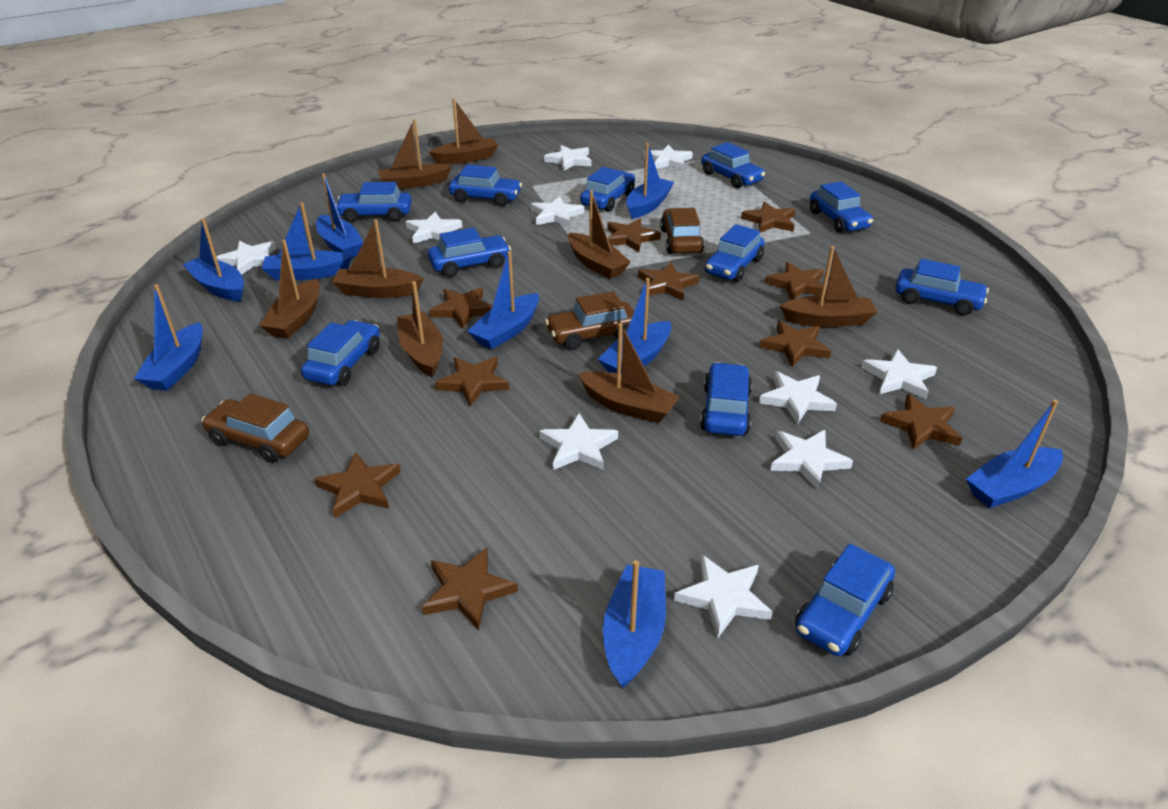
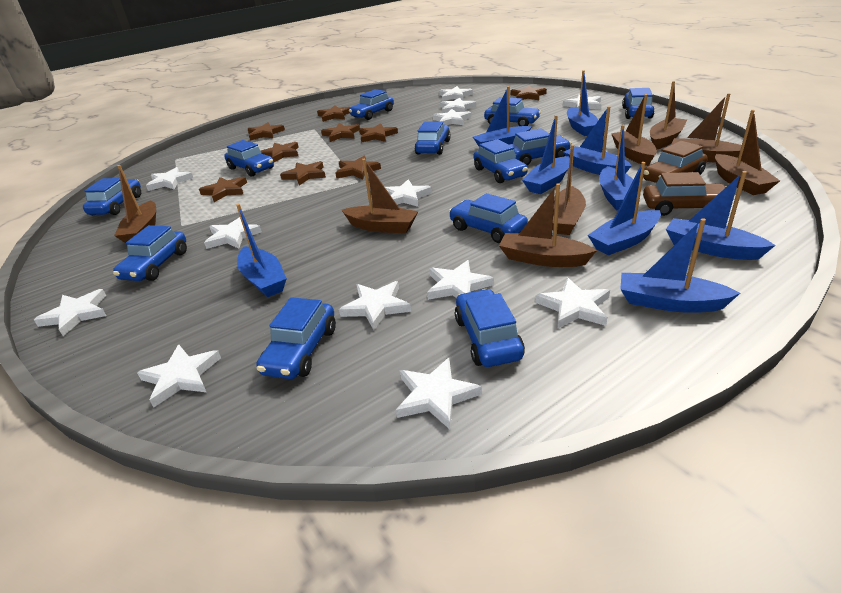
blue car: [301,320,380,386] [336,182,412,222] [428,228,511,277] [449,164,522,206] [580,167,635,212] [700,362,752,436] [701,142,765,188] [705,224,764,282] [795,543,895,656] [810,181,873,233] [895,259,989,316] = 11 -> [83,178,141,215] [113,225,187,281] [224,140,274,176] [256,297,336,379] [349,89,394,120] [415,122,451,155] [449,193,528,243] [455,289,525,367] [473,139,528,183] [484,97,541,126] [509,129,571,165] [622,88,655,119] = 12
brown car: [202,394,309,463] [545,291,634,350] [660,208,704,254] = 3 -> [643,141,708,183] [643,172,727,216] = 2
brown star: [315,452,401,518] [422,548,518,631] [429,287,492,329] [435,357,509,406] [607,219,661,252] [638,262,700,301] [741,202,795,233] [759,321,831,367] [765,262,827,300] [880,394,962,450] = 10 -> [199,177,247,202] [248,122,285,140] [261,142,299,162] [280,161,326,186] [317,105,350,122] [321,123,360,142] [335,156,381,180] [359,123,398,143] [510,86,547,100] = 9
white star: [217,241,276,275] [406,212,462,244] [531,196,584,227] [539,413,618,470] [544,145,592,171] [644,145,693,170] [674,554,773,639] [759,371,837,425] [770,430,853,490] [861,349,937,399] = 10 -> [34,289,107,336] [137,345,221,407] [146,167,193,191] [204,217,262,249] [339,281,411,330] [385,179,432,207] [396,358,482,429] [427,260,494,300] [433,109,471,125] [439,86,473,101] [440,98,476,113] [535,278,610,328] [563,95,601,110] = 13

